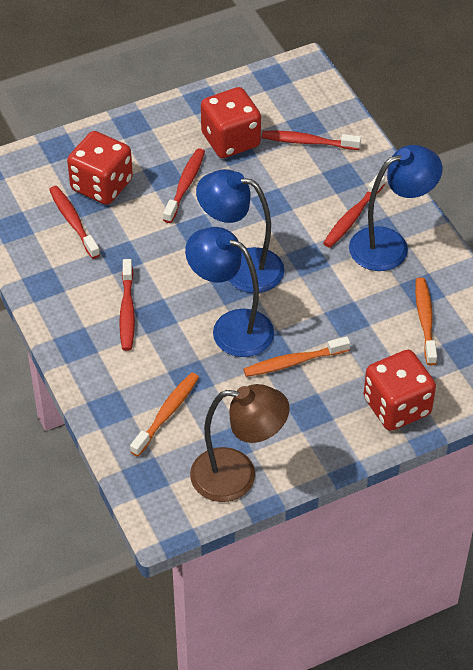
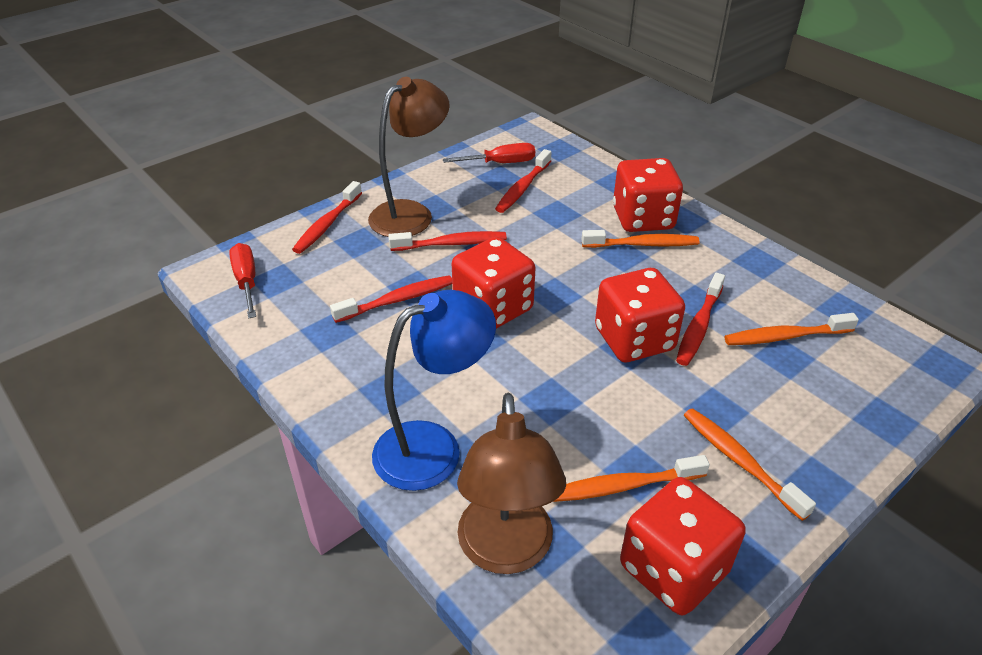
blue lamp: [185,227,274,357] [196,169,285,293] [349,145,442,271] = 3 -> [372,290,496,491] = 1
brown lamp: [190,384,290,502] = 1 -> [368,77,450,237] [457,393,566,574] = 2
orange toothbrush: [130,372,199,456] [243,336,350,377] [415,277,437,365] = 3 -> [553,455,710,502] [581,230,700,248] [684,408,816,521] [724,313,859,345] = 4
red dice: [67,131,133,205] [201,87,261,158] [364,350,436,431] = 3 -> [452,237,535,329] [595,268,685,362] [613,158,683,232] [620,477,746,615] = 4
red screwdriver: none = 0 -> [229,243,256,318] [443,143,535,163] = 2

